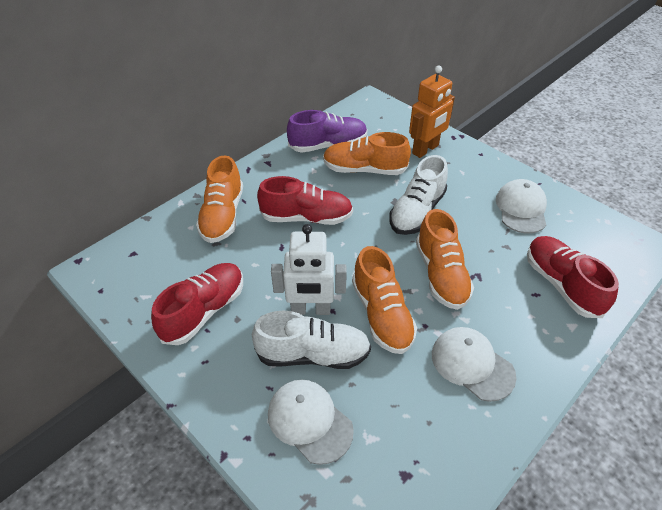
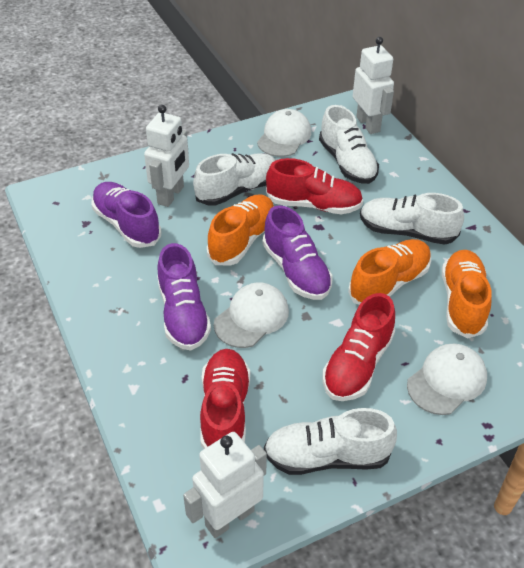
orange robot: [409,65,455,158] = 1 -> none = 0
orange shoe: [196,155,243,243] [323,132,411,175] [352,246,417,354] [416,209,474,310] = 4 -> [207,194,274,266] [348,239,431,305] [442,250,492,338] = 3
purple shoe: [287,110,368,153] = 1 -> [92,182,161,248] [157,243,211,350] [263,205,333,300] = 3
white robot: [271,224,347,315] = 1 -> [144,105,189,207] [183,432,267,538] [353,37,394,134] = 3
white shoe: [252,311,371,369] [389,155,448,235] = 2 -> [193,153,276,206] [264,408,397,475] [319,105,379,184] [360,193,464,245] = 4

